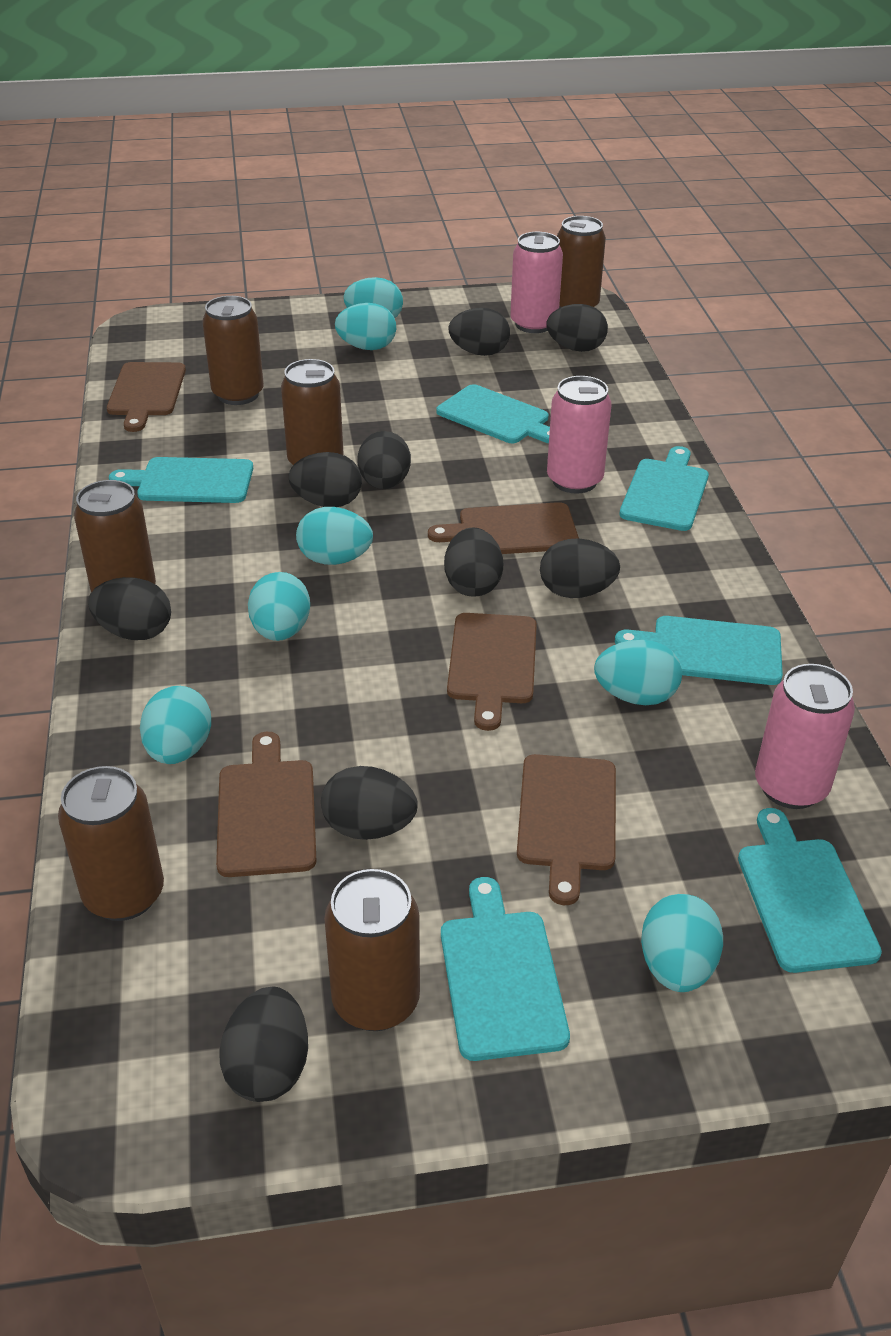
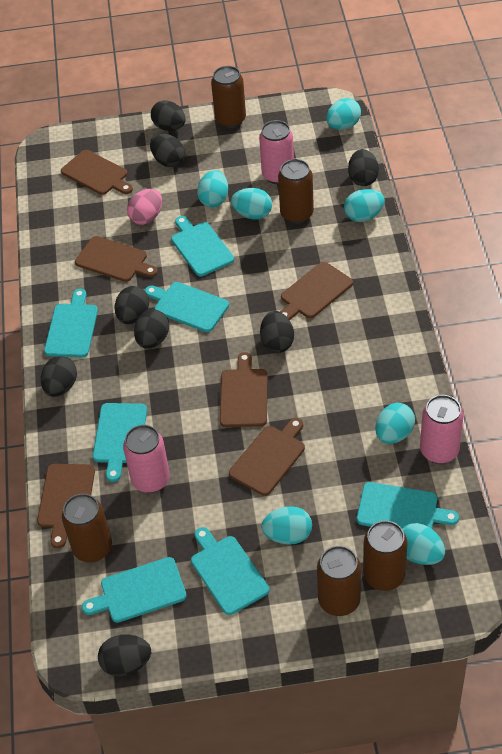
black egg: [88,577,171,640] [219,987,308,1102] [288,452,362,507] [321,766,418,840] [357,431,411,489] [444,528,503,597] [448,308,510,356] [540,538,620,598] [547,304,608,352] = 9 -> [41,356,77,397] [98,634,151,676] [115,286,149,324] [134,310,169,349] [150,134,184,167] [151,100,186,131] [260,311,294,353] [348,149,379,186] = 8
brown can: [58,766,164,921] [74,480,156,592] [202,296,264,405] [281,359,344,465] [324,869,420,1031] [557,216,606,308] = 6 -> [62,494,112,562] [211,66,246,128] [278,159,314,224] [317,546,361,616] [363,520,408,591] = 5
brown cutting board: [107,362,186,432] [216,732,317,877] [428,502,579,554] [447,613,537,731] [517,754,616,905] = 5 -> [37,464,95,548] [61,150,133,195] [75,236,158,282] [220,352,267,427] [229,418,305,496] [280,262,353,320] = 6
pink egg: none = 0 -> [127,189,162,225] = 1
turquoise cutting board: [109,457,253,503] [436,384,550,443] [441,877,570,1061] [615,616,783,685] [619,446,709,531] [738,808,882,973] = 6 -> [44,289,98,357] [82,557,187,623] [93,403,147,482] [145,282,229,332] [171,216,234,276] [191,527,269,615] [357,482,459,529] = 7

